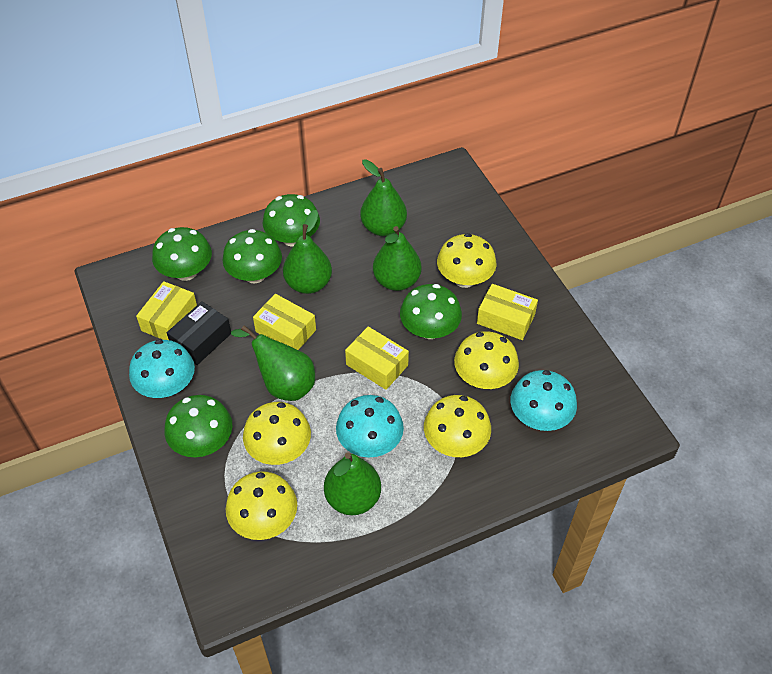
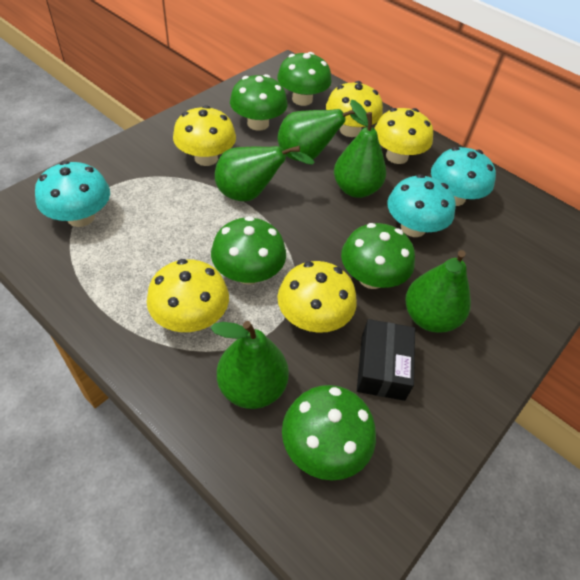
yellow box: [136,281,197,340] [253,294,316,350] [345,327,409,390] [477,284,538,340] = 4 -> none = 0

